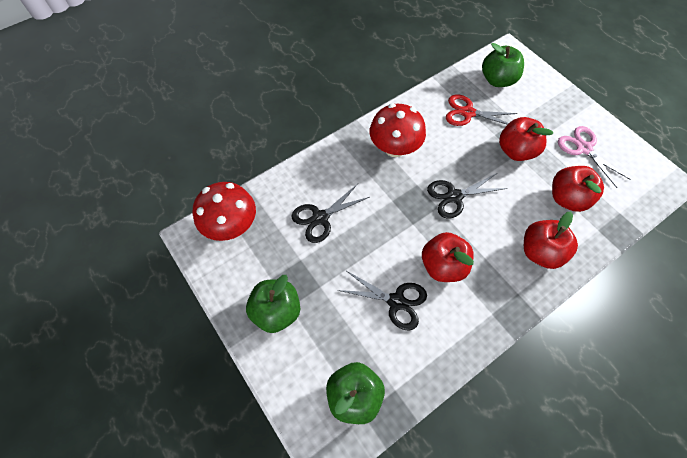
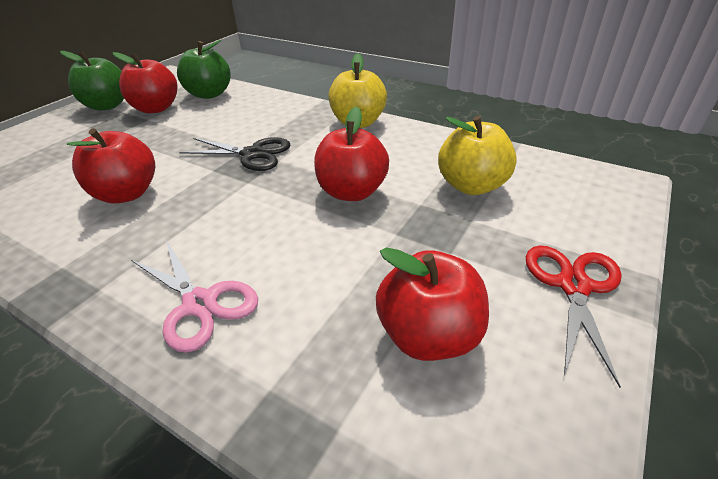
black scissors: [291,184,370,243] [337,270,427,331] [427,173,507,219] = 3 -> [179,137,290,171] = 1
green apple: [246,275,300,333] [326,362,385,424] [482,43,524,87] = 3 -> [60,51,124,111] [177,40,231,99] = 2
red mushroom: [193,182,256,241] [370,104,426,157] = 2 -> none = 0
yellow apple: none = 0 -> [328,53,387,128] [438,116,517,195] = 2

